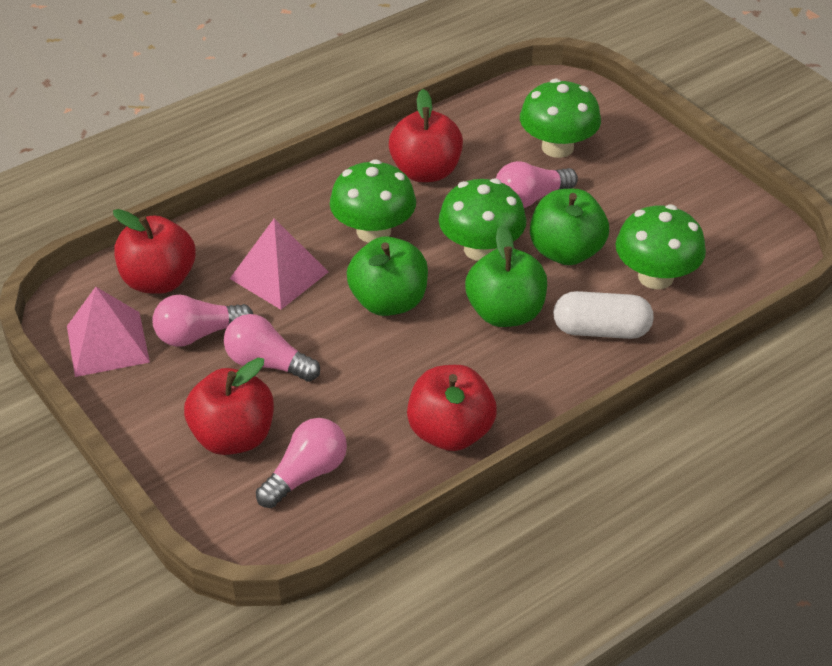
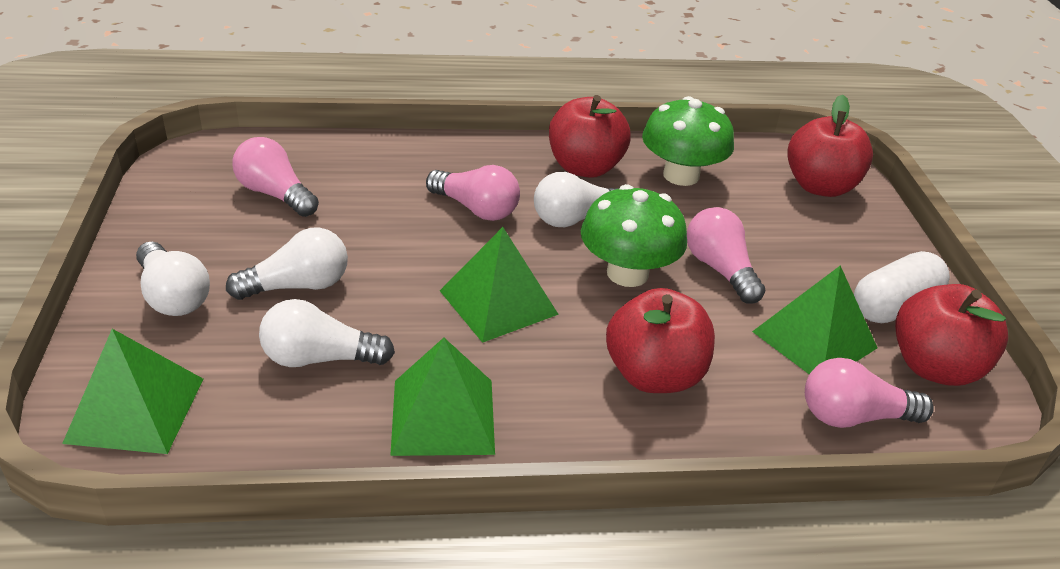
green apple: [347,236,428,316] [465,225,547,327] [530,189,609,265] = 3 -> none = 0
green mushroom: [330,159,416,243] [439,178,526,261] [520,79,601,158] [615,205,706,289] = 4 -> [581,184,687,287] [642,96,734,186] = 2
green pyramid: none = 0 -> [62,329,203,454] [390,338,495,456] [440,227,559,343] [752,265,877,374] = 4
pink pyramid: [67,287,150,377] [230,218,328,310] = 2 -> none = 0
white light bulb: none = 0 -> [136,241,210,316] [226,228,348,300] [259,299,395,367] [534,172,619,227] = 4

